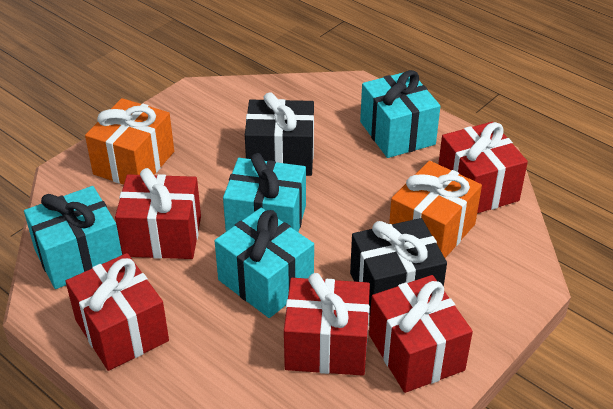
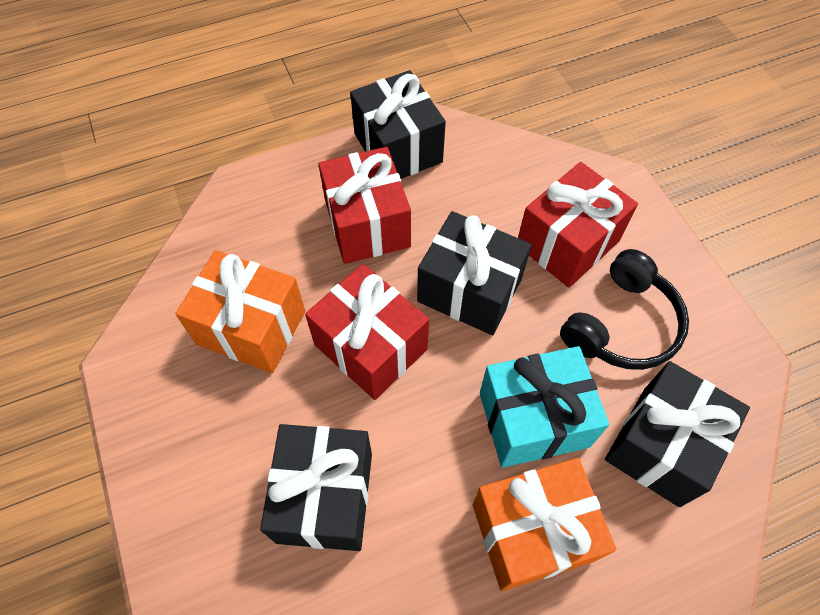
black gift: [245,92,314,176] [350,218,447,315] = 2 -> [260,424,372,551] [350,70,446,179] [417,211,532,335] [605,361,750,507] = 4
black headphones: none = 0 -> [560,249,689,370] = 1
red gift: [66,253,169,371] [115,168,201,259] [284,273,370,376] [369,275,473,393] [438,122,528,213] = 5 -> [305,264,429,400] [318,147,411,264] [518,162,638,288] = 3
turquoise gift: [24,186,122,289] [215,208,314,318] [223,153,306,232] [360,70,440,158] = 4 -> [480,346,609,468] = 1

